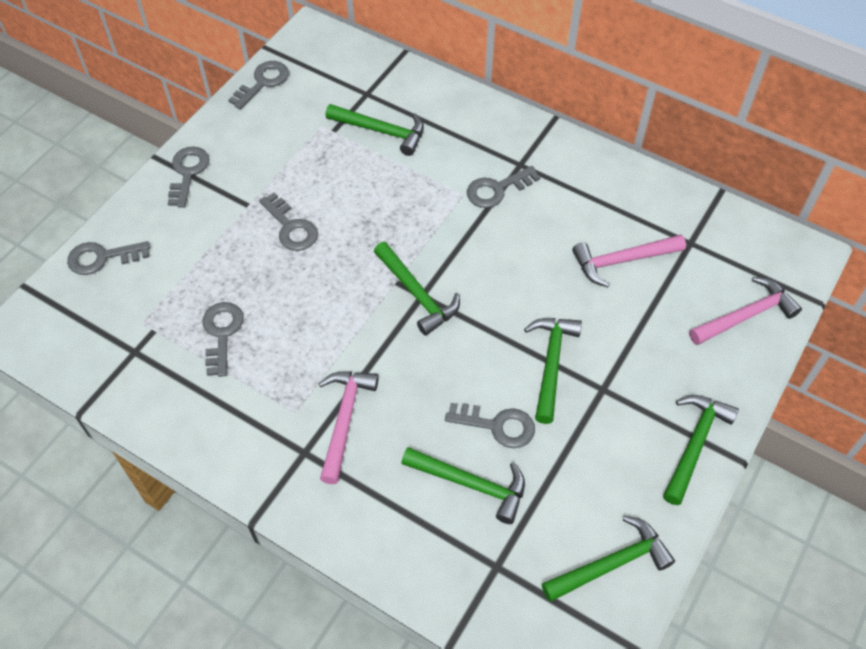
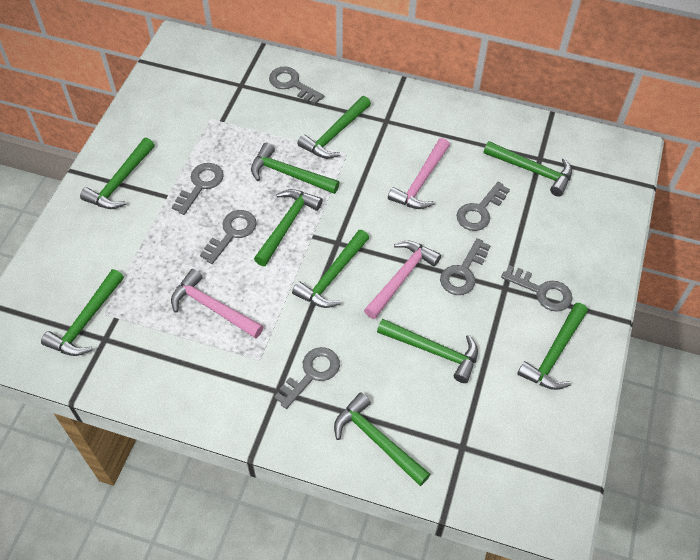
green hammer: [325,104,424,156] [374,242,460,336] [401,447,525,524] [524,318,582,424] [542,516,675,602] [663,395,739,505] = 6 -> [41,269,124,356] [80,138,155,209] [251,143,340,194] [254,189,323,266] [292,230,369,308] [297,96,371,159] [334,392,431,486] [377,319,478,383] [484,141,572,197] [517,303,588,390] = 10

